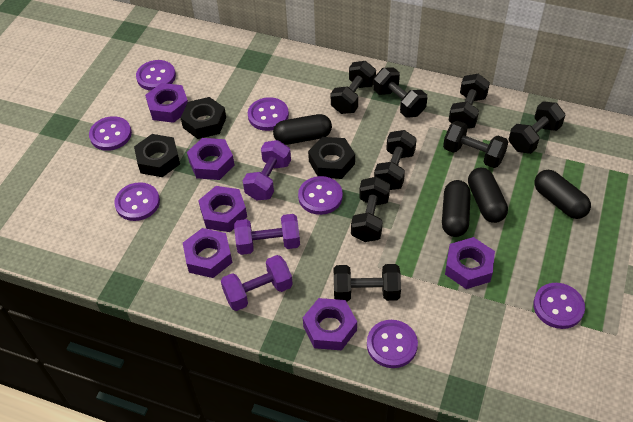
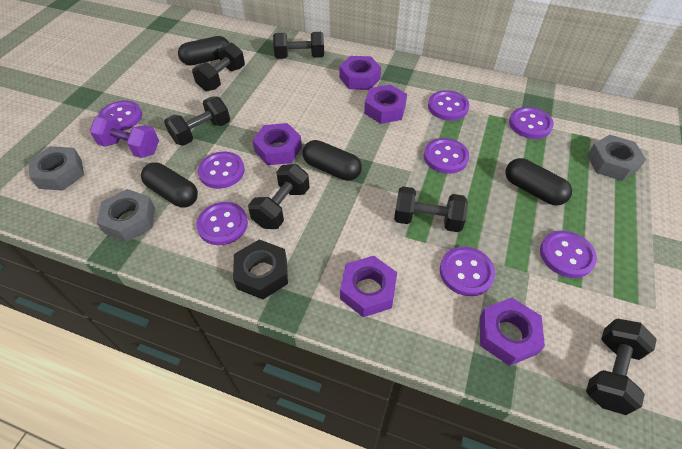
black dumbbell: [331,61,376,114] [334,264,401,301] [351,177,390,242] [373,67,427,118] [374,130,417,190] [443,121,508,168] [448,74,490,129] [509,101,565,154] = 8 -> [164,96,230,146] [192,42,245,91] [248,164,310,229] [273,32,324,59] [394,186,468,232] [586,319,657,415] = 6
black nut: [134,134,180,177] [181,97,226,139] [308,137,355,179] = 3 -> [233,239,288,300] = 1
grey nut: none = 0 -> [28,146,84,191] [97,189,155,242] [587,134,646,181] = 3
purple button: [89,116,132,151] [114,182,160,221] [136,60,176,91] [248,97,289,131] [298,176,343,215] [367,320,418,368] [533,283,585,329] = 7 -> [98,100,142,131] [196,202,248,245] [198,152,245,189] [424,138,469,174] [428,90,469,121] [440,247,495,296] [509,107,554,139] [540,230,597,278] = 8
purple dumbbell: [221,255,293,311] [234,214,300,255] [243,140,291,201] = 3 -> [90,114,159,158] = 1
purple nut: [145,83,188,123] [183,228,233,278] [187,138,234,180] [198,186,247,232] [303,298,357,350] [445,237,495,289] = 6 -> [252,123,302,165] [339,56,381,90] [340,256,397,317] [364,84,407,124] [480,298,545,366] = 5

